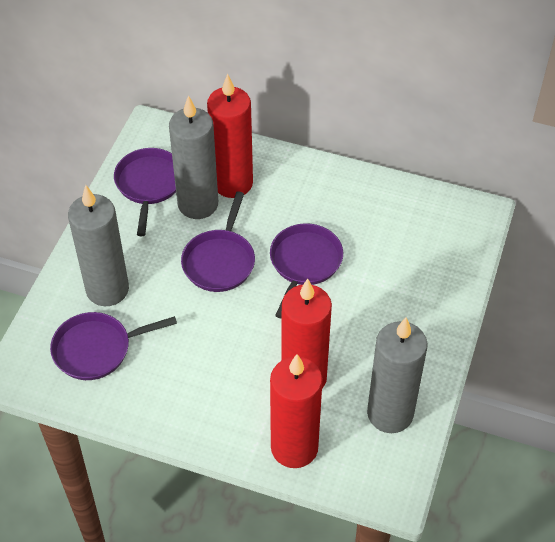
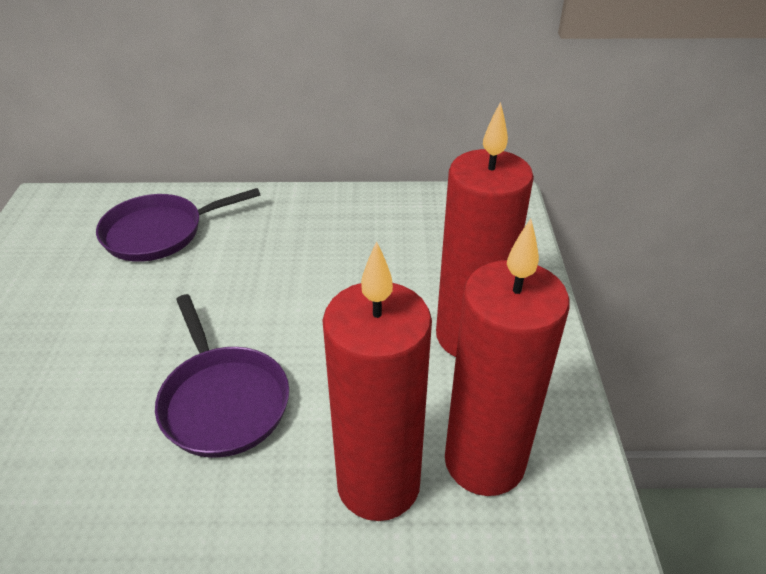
grey candle: [68,185,129,306] [169,95,218,219] [367,317,428,433] = 3 -> none = 0
purple pan: [50,312,177,380] [114,148,176,236] [181,192,255,292] [270,223,343,319] = 4 -> [96,188,261,262] [155,294,289,458] = 2

